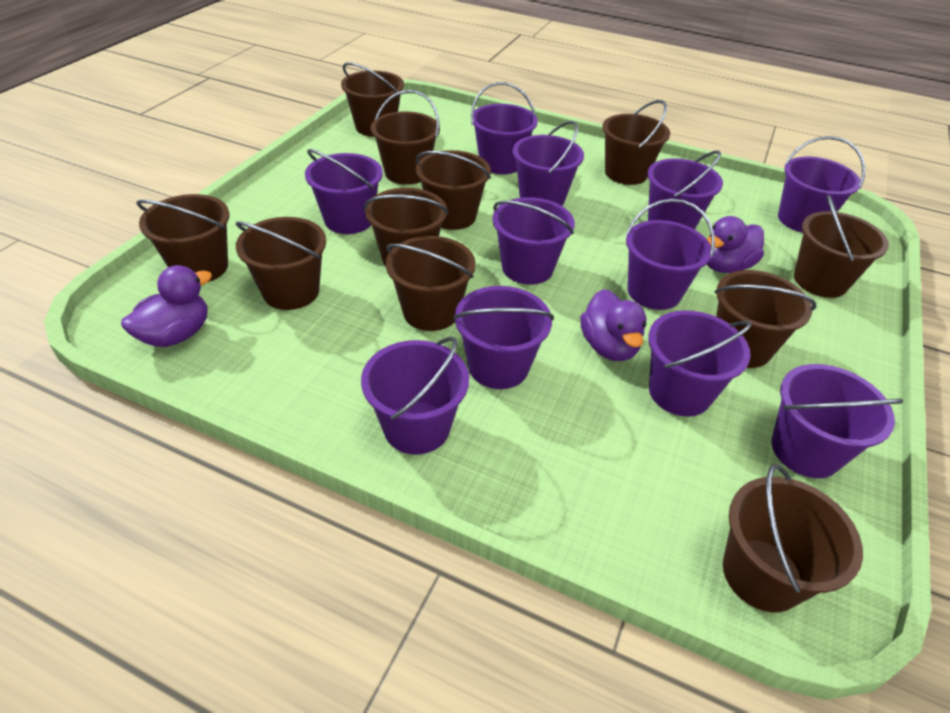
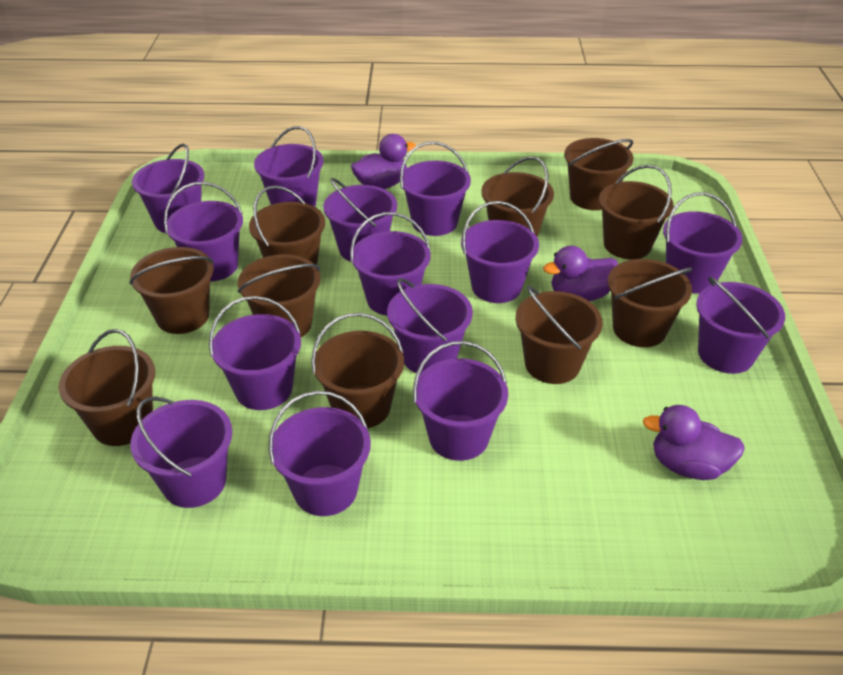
brown bucket: [137,194,230,282] [236,217,326,310] [341,62,404,137] [364,188,449,266] [371,90,440,185] [386,236,476,331] [415,150,491,230] [602,100,670,185] [715,270,816,368] [723,464,863,612] [794,195,889,298] = 11 -> [59,329,155,446] [130,247,214,334] [238,254,320,337] [249,185,325,265] [311,313,404,428] [481,156,554,237] [516,286,603,384] [564,138,633,210] [599,165,674,259] [608,259,692,347] = 10
purple bucket: [305,149,383,234] [361,336,469,455] [453,286,554,389] [471,82,538,174] [492,197,575,285] [513,121,584,206] [626,199,715,310] [647,150,723,230] [648,310,752,416] [771,364,903,478] [778,136,865,233] = 11 -> [130,396,232,508] [132,143,204,233] [164,182,243,282] [209,296,301,410] [254,126,324,207] [268,391,371,516] [323,178,397,262] [350,212,431,316] [387,278,473,374] [400,141,471,236] [413,341,508,461] [461,201,539,303] [663,192,743,294] [696,276,785,374] = 14

